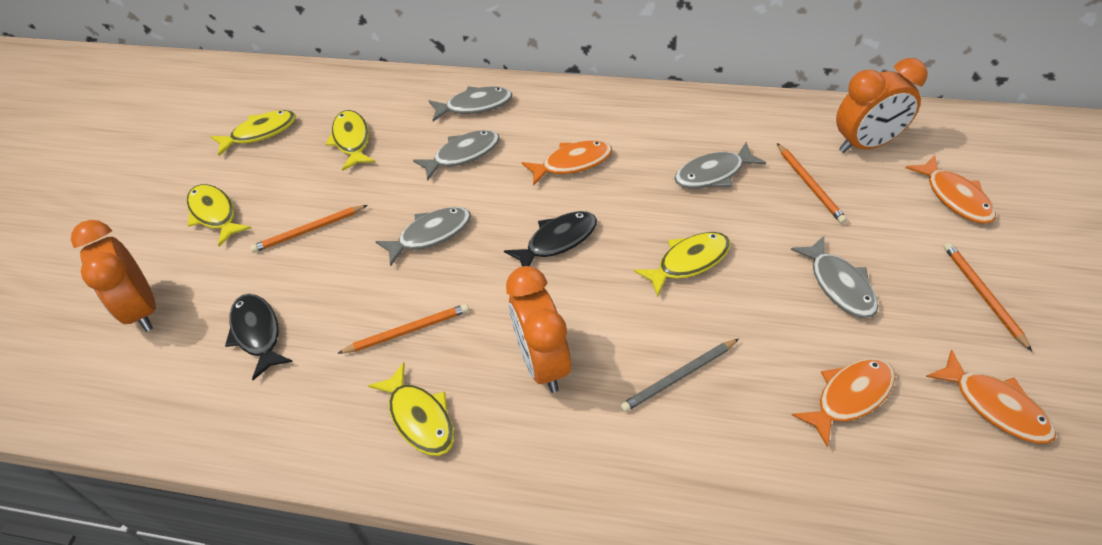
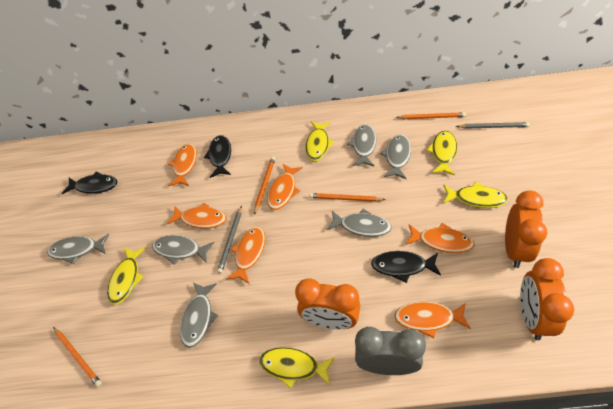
black fish: [225,294,293,380] [504,211,597,266] = 2 -> [62,171,117,194] [204,135,231,178] [371,251,441,283] = 3
grey clock: none = 0 -> [355,327,426,375] = 1
grey fish: [375,207,471,266] [413,130,500,181] [429,86,512,121] [674,142,766,189] [791,236,878,318] = 5 -> [47,234,109,264] [152,235,214,265] [180,283,218,348] [327,209,392,237] [347,124,376,166] [381,134,411,179] = 6
grey pencil: [620,339,739,412] = 1 -> [217,206,242,274] [456,122,530,129] = 2
orange fish: [522,140,612,186] [792,358,895,448] [906,155,996,224] [926,350,1056,444] = 4 -> [167,202,226,229] [168,144,197,186] [226,227,265,284] [267,164,303,210] [394,302,471,338] [406,223,475,253] = 6

